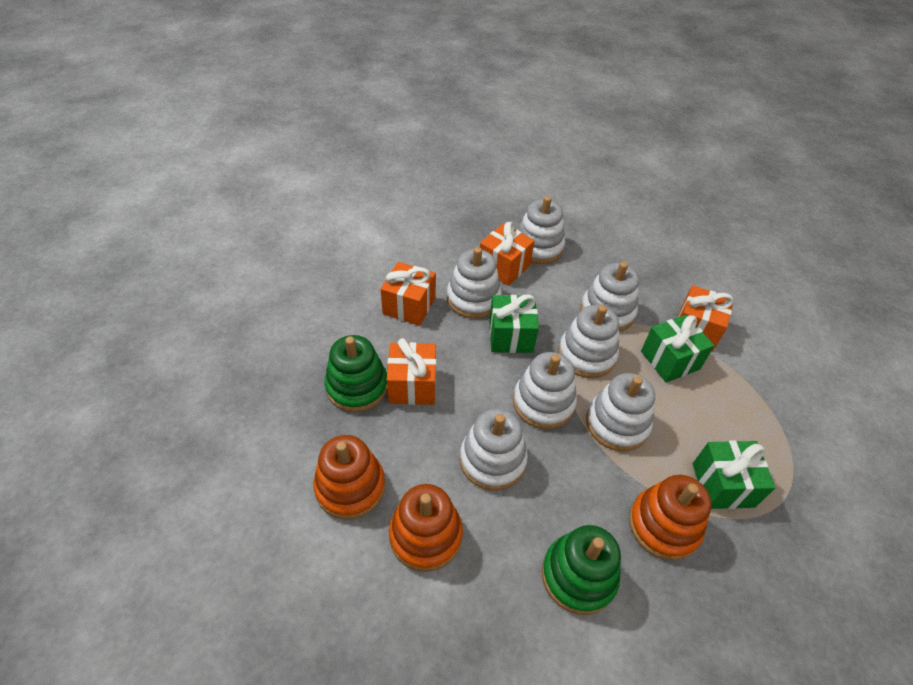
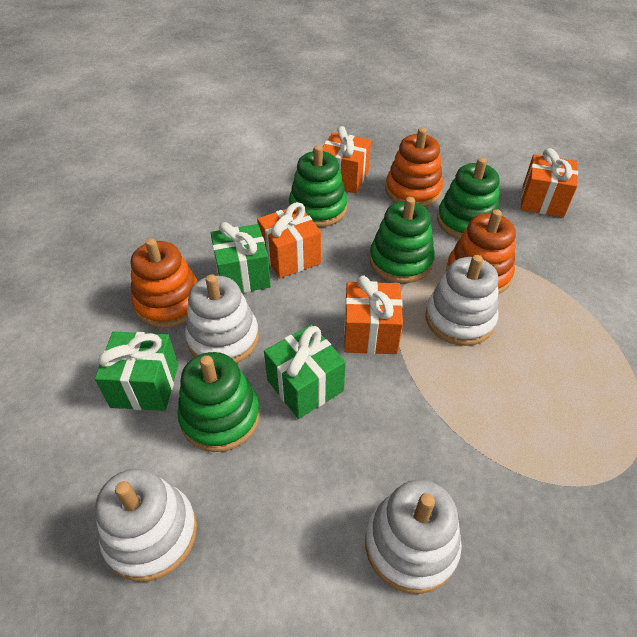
green stacking toy: [325,335,387,412] [542,525,621,615] = 2 -> [177,352,260,452] [289,145,347,227] [370,197,435,283] [437,158,500,239] = 4
white stacking toy: [447,247,502,319] [460,409,528,491] [513,352,577,429] [518,196,565,264] [558,305,619,378] [580,262,639,332] [586,373,655,451] = 7 -> [95,469,197,582] [185,274,259,364] [365,480,462,594] [425,255,498,346] = 4

